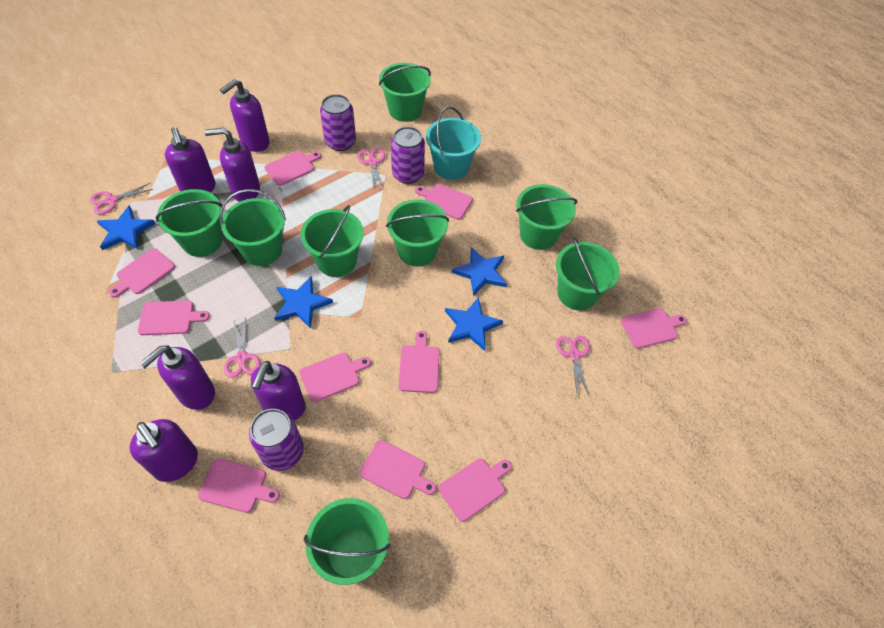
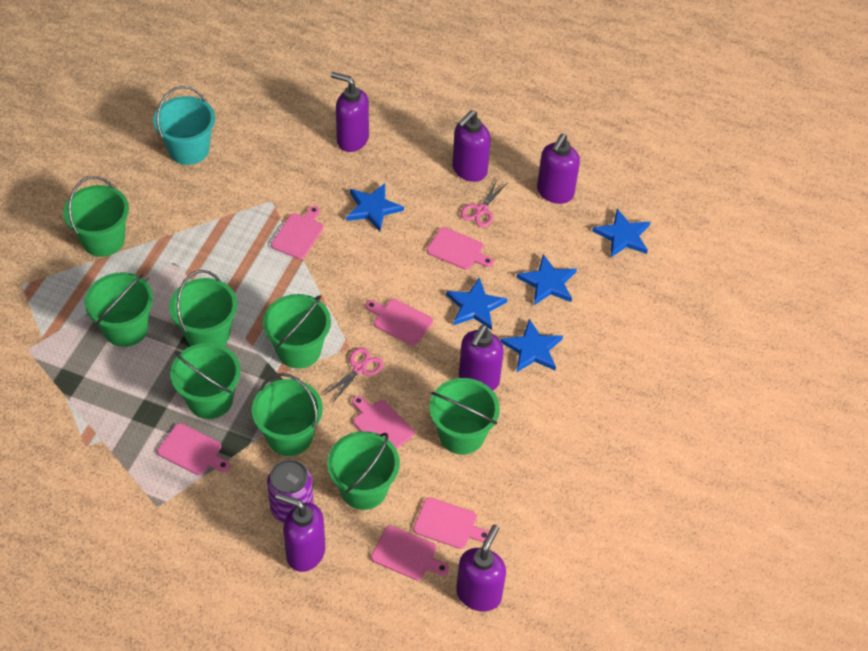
blue star: [97,205,156,250] [274,276,333,329] [445,297,503,351] [452,247,507,296] = 4 -> [346,183,404,231] [446,277,508,330] [501,319,563,373] [517,254,577,305] [592,209,651,257] = 5
pink cutting board: [109,248,175,298] [138,301,210,335] [198,458,280,513] [264,151,321,186] [300,353,371,402] [360,440,436,499] [398,330,440,393] [415,184,473,220] [439,458,512,522] [621,308,687,349] = 10 -> [157,423,230,475] [271,206,323,259] [352,396,415,449] [366,299,433,346] [371,525,449,581] [413,497,489,549] [427,227,494,270] = 7
pink scissors: [90,183,153,215] [224,318,261,378] [357,148,386,189] [556,336,590,395] = 4 -> [324,347,384,402] [460,180,507,227] = 2
purple can: [249,409,304,471] [320,94,356,151] [391,126,425,184] = 3 -> [267,459,314,523] = 1

